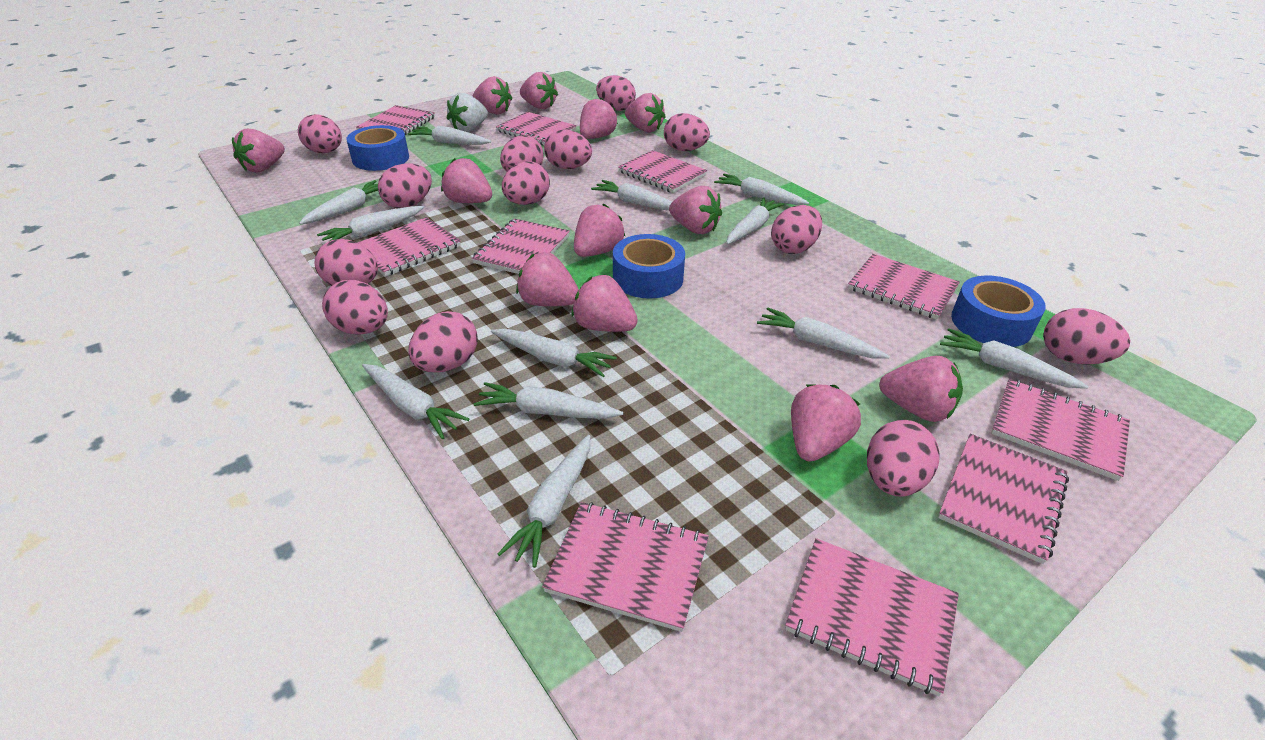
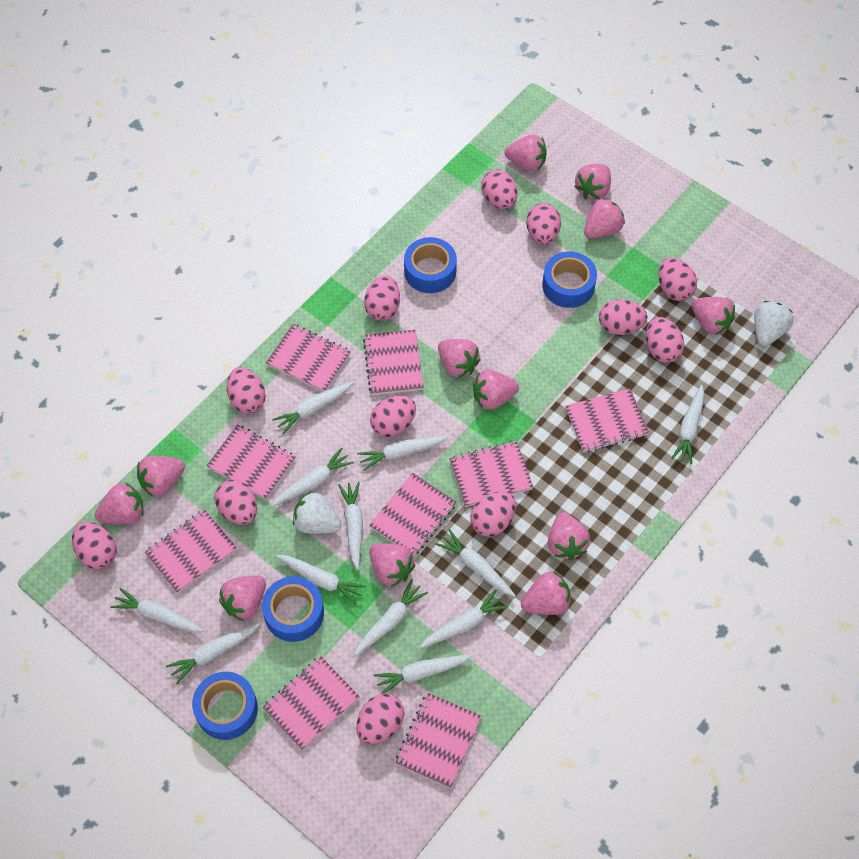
blue tape: [347,125,409,171] [613,234,685,299] [951,275,1046,347] = 3 -> [192,672,258,740] [262,576,324,642] [404,237,457,293] [542,252,597,308] = 4
pink egg: [298,114,342,153] [315,239,378,286] [322,280,388,335] [378,163,432,208] [408,311,478,372] [500,135,544,172] [502,161,550,205] [544,130,592,169] [596,75,636,111] [664,113,710,151] [771,205,822,254] [867,420,939,497] [1043,308,1130,364] = 13 -> [72,522,117,569] [215,480,257,525] [227,367,266,414] [356,694,404,744] [364,275,400,321] [370,396,416,437] [470,491,516,537] [481,169,518,209] [526,203,561,245] [599,299,648,335] [646,317,684,363] [658,257,697,301] = 12
pink notebook: [356,105,435,135] [358,217,461,276] [472,219,570,274] [496,112,576,146] [542,502,709,632] [618,150,707,193] [785,538,959,696] [848,254,960,319] [938,434,1069,564] [991,379,1130,481] = 10 -> [145,509,237,593] [207,425,296,500] [262,656,360,750] [266,324,351,392] [363,330,424,395] [369,473,457,557] [395,692,482,788] [449,441,533,507] [565,388,649,452] = 9
white strawberry: [447,93,488,132] = 1 -> [293,491,342,534] [754,301,793,346] = 2

